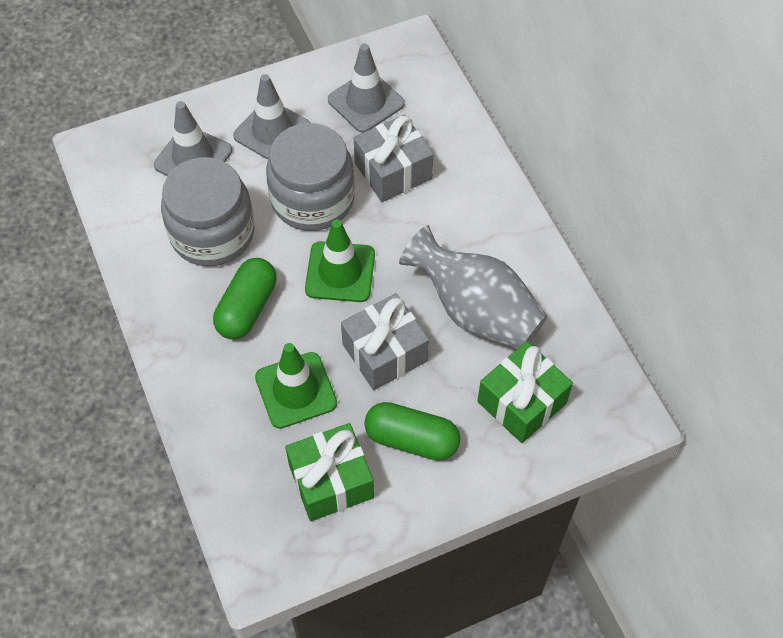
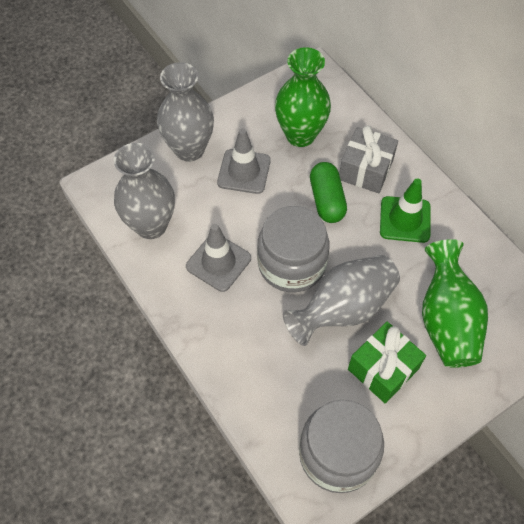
green capsule: [213,258,277,340] [364,402,460,461] = 2 -> [310,162,347,223] = 1
green gift: [285,423,374,521] [478,341,573,443] = 2 -> [348,322,426,403] = 1
green traffic cone: [255,343,337,429] [305,219,375,302] = 2 -> [380,178,431,243] = 1
green vase: none = 0 -> [275,47,331,147] [422,239,488,368] = 2
grey gift: [341,293,429,390] [354,114,433,202] = 2 -> [339,125,398,193] = 1
grey traffic cone: [154,101,232,176] [233,74,310,160] [328,44,405,133] = 3 -> [186,224,251,292] [217,128,271,194] = 2
grey vase: [399,225,547,349] = 1 -> [114,143,175,239] [157,62,214,162] [283,255,400,346] = 3

